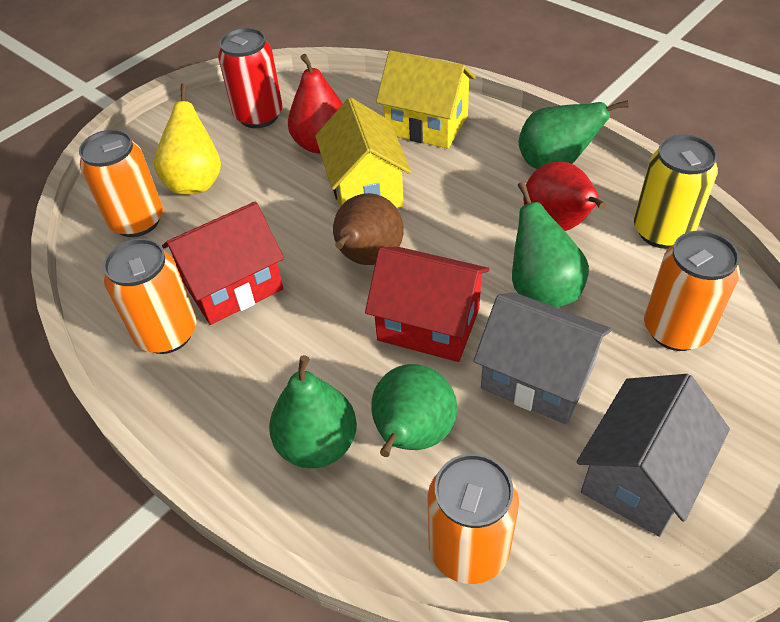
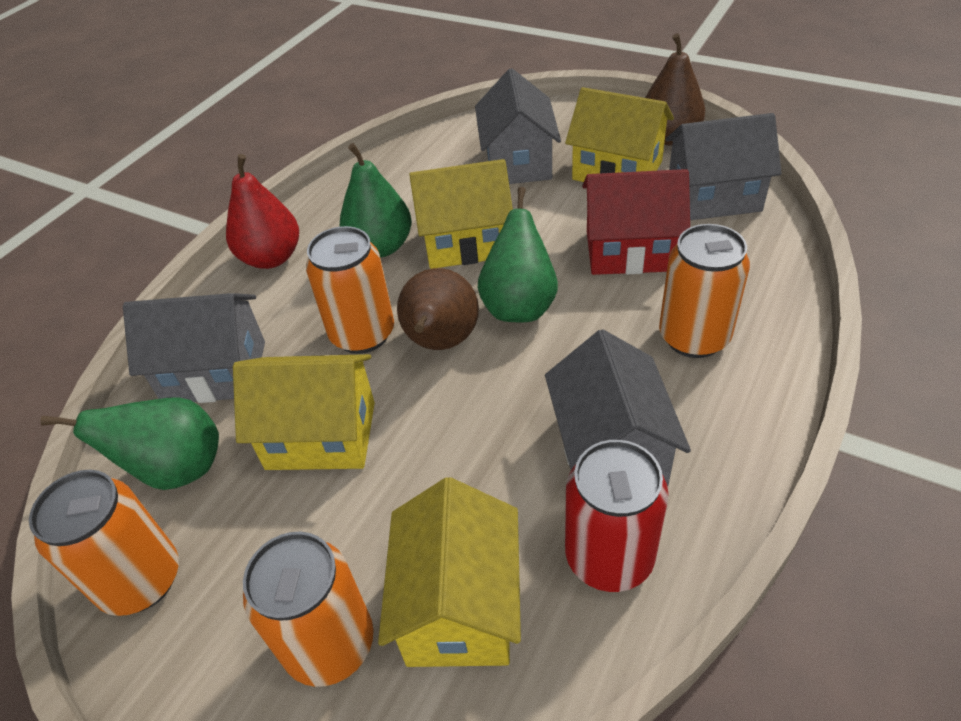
brown pear: [333,193,404,265] = 1 -> [397,268,479,350] [645,33,705,145] = 2
green pear: [269,355,357,468] [371,364,457,457] [512,181,589,308] [519,100,629,169] = 4 -> [40,397,219,490] [340,143,412,258] [478,187,558,322] = 3
grey house: [474,292,612,424] [577,374,730,537] = 2 -> [123,293,265,403] [475,68,561,184] [545,329,691,486] [666,113,782,220] = 4
red house: [162,201,284,325] [365,247,489,362] = 2 -> [582,169,690,275] = 1
red pear: [288,54,343,153] [523,162,606,231] = 2 -> [226,154,299,269] = 1
yellow can: [634,134,718,249] = 1 -> none = 0
yellow house: [315,98,411,208] [376,50,476,149] = 2 -> [233,354,375,470] [378,477,521,667] [409,159,513,269] [565,87,674,182] = 4
yellow pear: [154,83,221,195] = 1 -> none = 0

